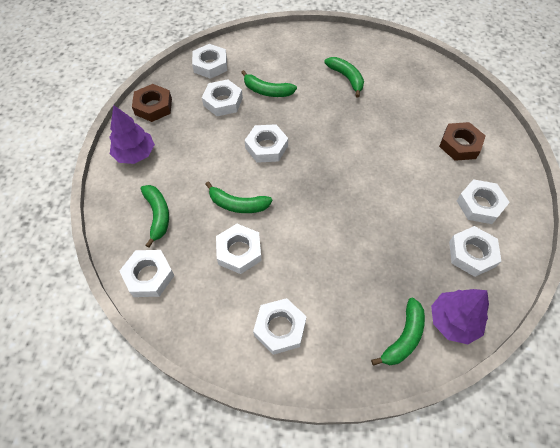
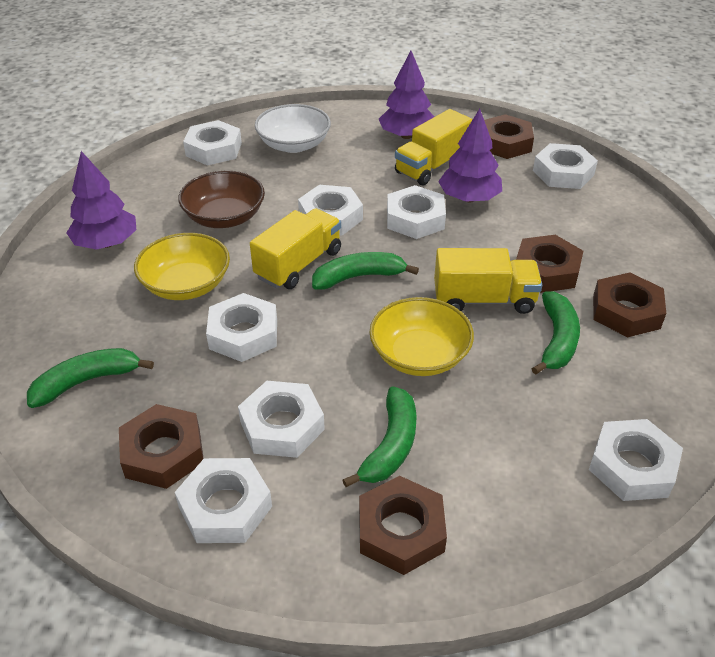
brown bowl: none = 0 -> [178,171,265,228] = 1
brown nut: [132,84,172,122] [439,122,486,161] = 2 -> [119,404,204,489] [359,476,447,575] [484,114,534,159] [516,235,583,293] [593,272,666,337] = 5
green banana: [141,185,169,248] [205,182,272,213] [241,70,297,97] [324,57,364,97] [371,298,425,366] = 5 -> [27,348,154,408] [312,252,419,290] [342,386,417,487] [531,291,580,375] = 4
purple tree: [109,105,155,164] [431,289,489,344] = 2 -> [66,151,136,250] [379,51,434,139] [438,109,502,202] = 3
white bowl: none = 0 -> [255,104,331,153] = 1
yellow bowl: none = 0 -> [134,233,230,300] [369,297,474,376] = 2
yellow truck: none = 0 -> [250,208,341,289] [395,109,473,185] [434,248,542,314] = 3

